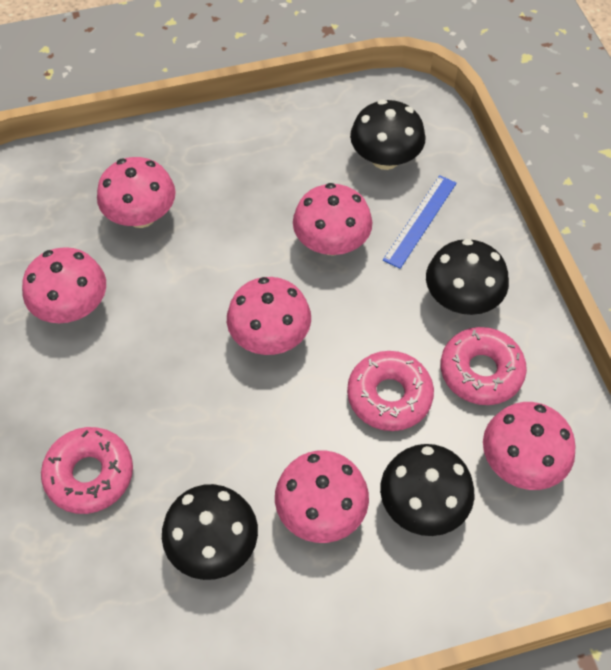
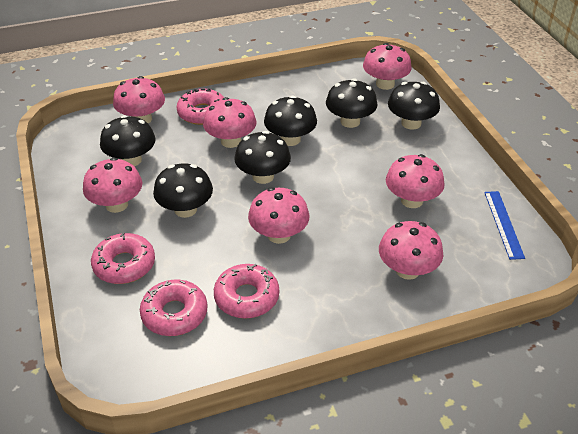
black mushroom: [162,484,258,580] [350,100,425,170] [380,444,474,536] [426,239,509,315] = 4 -> [100,115,156,166] [153,164,213,218] [234,131,291,184] [264,95,317,146] [326,78,378,128] [388,82,440,130] = 6
pink donut: [41,427,133,514] [347,351,434,431] [441,327,527,405] = 3 -> [91,233,155,284] [140,280,208,336] [176,88,224,125] [214,264,279,319] = 4
pink mushroom: [22,247,106,323] [97,157,176,228] [227,277,311,355] [275,451,369,543] [293,183,372,255] [483,402,576,490] = 6 -> [83,157,142,213] [113,76,165,124] [203,97,257,148] [248,187,310,244] [363,43,412,90] [379,221,443,280] [386,154,445,208] = 7

